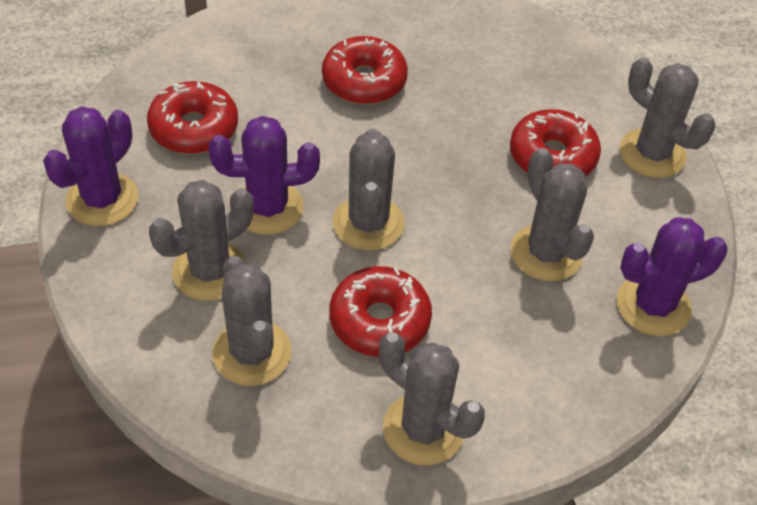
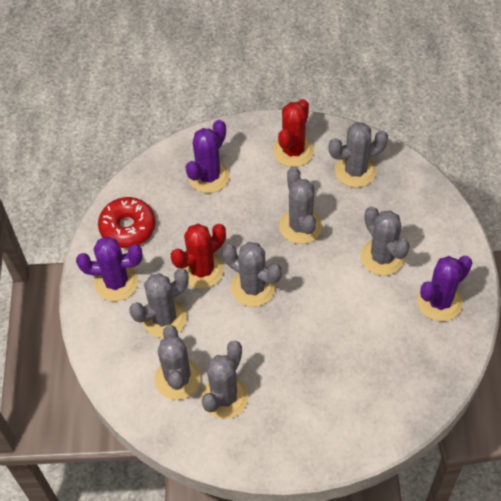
grey cactus: [149,180,254,301] [212,256,292,386] [333,129,405,251] [379,332,485,466] [510,148,594,281] [620,57,715,178] = 6 -> [130,268,189,338] [155,325,201,400] [201,341,248,419] [223,242,282,307] [279,167,322,244] [329,122,388,188] [361,207,410,276] = 7
red cactus: none = 0 -> [171,224,226,289] [273,99,314,167] = 2
red donut: [147,81,238,154] [322,36,408,104] [329,266,432,357] [510,109,601,176] = 4 -> [98,197,155,248] = 1

